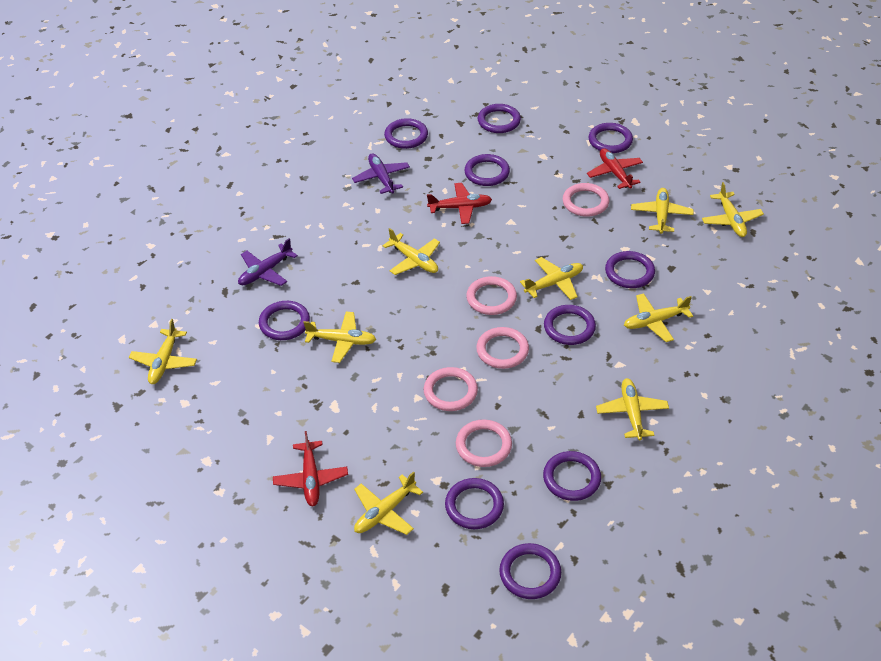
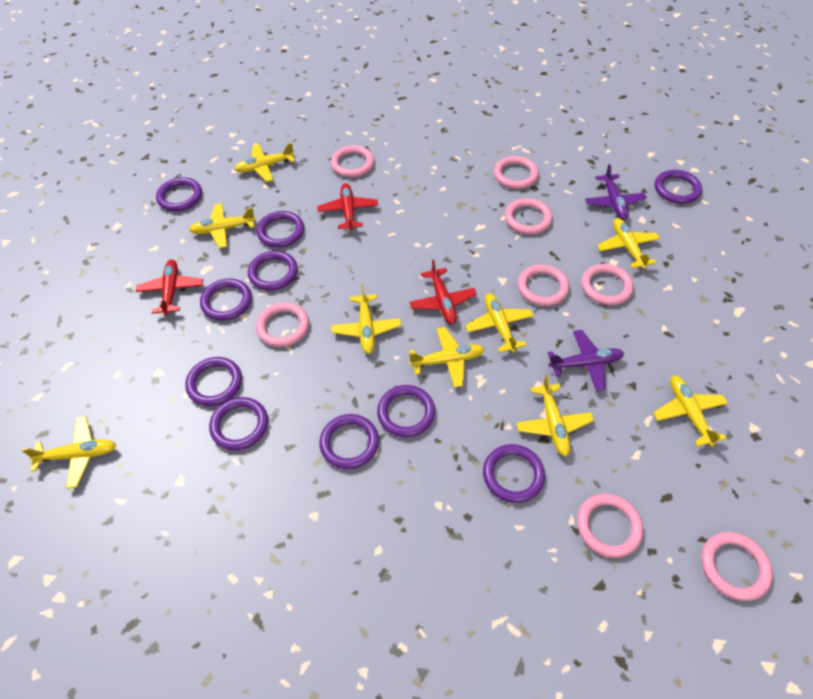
pink ring: [424,367,478,411] [456,419,512,467] [466,276,517,315] [476,327,529,369] [563,183,609,217] = 5 -> [256,303,309,347] [331,145,374,177] [494,156,539,189] [505,198,552,234] [518,265,569,306] [577,493,643,558] [581,264,634,305] [701,532,773,601] = 8

